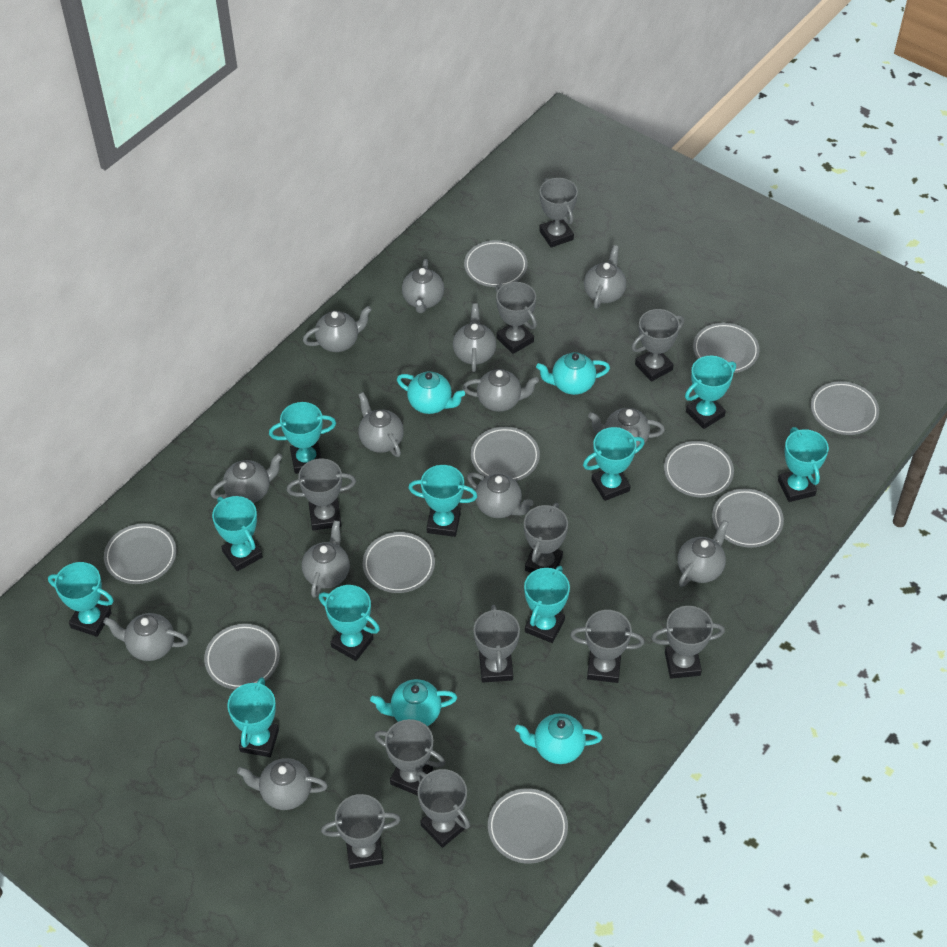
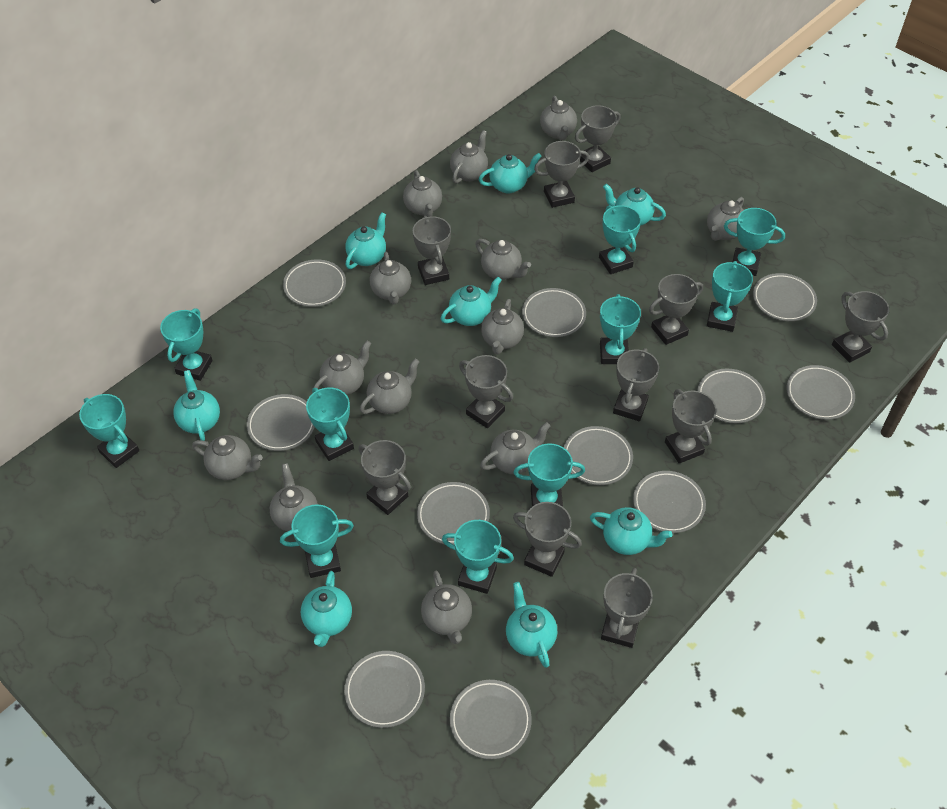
grey plate: [104,523,177,584] [204,624,280,689] [363,532,435,593] [464,240,528,287] [471,427,540,481] [488,788,568,863] [664,441,734,498] [693,323,759,373] [712,489,784,548] [811,381,879,435] = 10 -> [247,394,315,451] [283,260,346,307] [344,651,425,728] [417,482,490,545] [450,680,532,759] [522,288,586,337] [564,426,633,485] [633,471,706,533] [697,369,766,423] [753,273,817,321] [787,365,855,420] = 11
turquoise teapot: [370,679,457,726] [397,371,465,414] [515,713,603,764] [536,352,610,395] = 4 -> [173,370,220,441] [301,571,352,647] [345,212,386,269] [441,277,502,326] [478,153,542,193] [506,582,558,668] [590,507,672,555] [603,184,666,226] = 8

